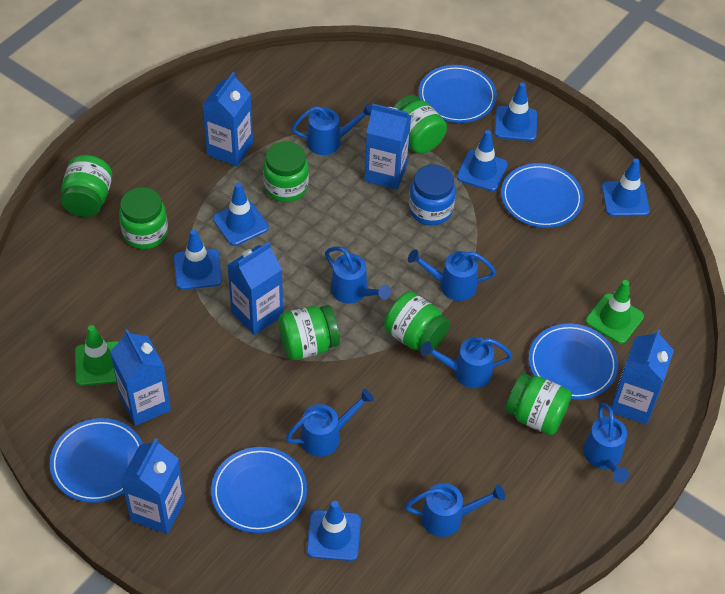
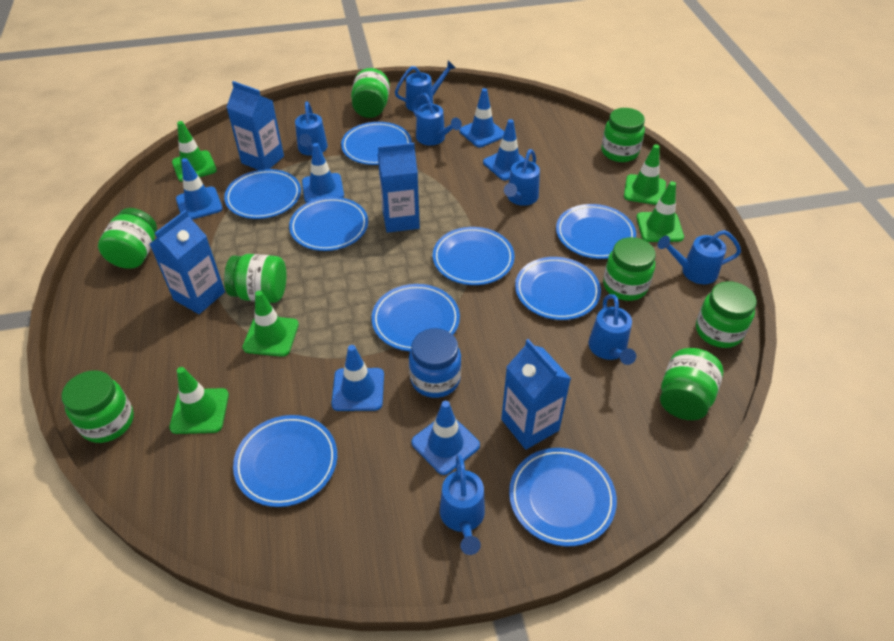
blue carton: [110,329,171,426] [121,438,185,534] [202,72,253,167] [228,242,283,335] [364,104,411,190] [611,329,674,425] = 6 -> [150,210,225,314] [226,81,284,170] [378,143,420,233] [501,339,571,450] = 4
blue plate: [50,418,143,503] [211,447,307,533] [419,65,497,123] [501,163,583,228] [529,324,618,400] = 5 -> [224,169,301,219] [233,415,337,507] [289,197,368,251] [341,122,412,165] [371,284,460,351] [433,227,515,285] [509,448,617,546] [515,257,601,320] [556,204,636,259] = 9
green jar: [61,155,112,217] [119,187,168,249] [263,141,309,202] [279,305,340,360] [384,292,450,352] [393,95,447,154] [505,373,572,435] = 7 -> [62,370,134,443] [98,208,157,269] [224,254,286,303] [351,68,390,118] [601,108,645,162] [603,237,656,301] [660,348,723,420] [696,281,757,348] = 8
green traffic cone: [75,325,118,386] [586,280,644,344] = 2 -> [169,367,229,434] [172,121,217,182] [243,291,299,357] [624,144,666,205] [637,181,684,242] = 5

